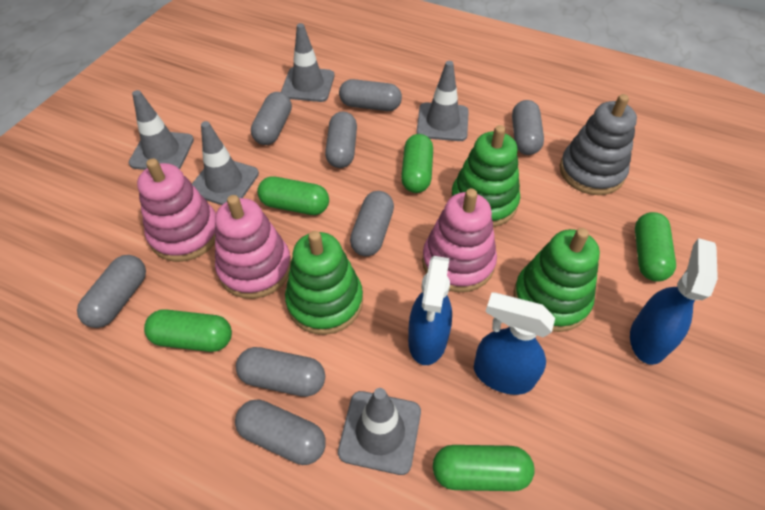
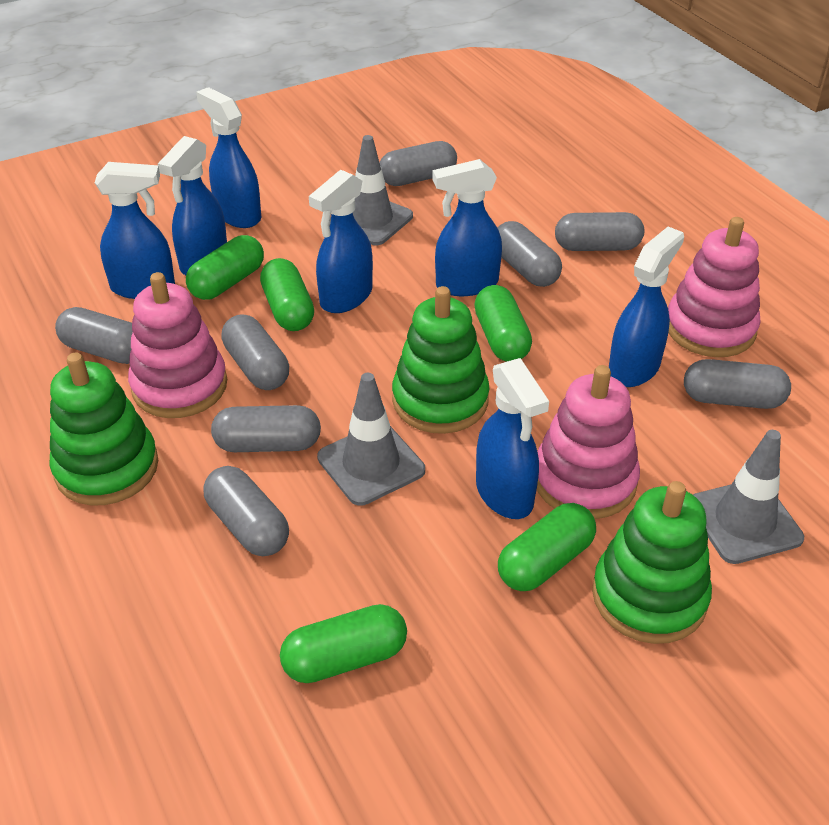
blue spray bottle: [408,256,452,365] [474,292,555,395] [630,238,718,365] = 3 -> [95,162,175,299] [158,136,227,275] [196,87,261,228] [309,170,373,313] [432,159,502,296] [476,358,549,519] [609,227,684,387] = 7
grey stacking toy: [560,94,637,195] = 1 -> none = 0
grey traffic cone: [128,90,194,170] [192,121,259,205] [281,23,334,102] [338,388,421,475] [416,61,469,141] = 5 -> [317,373,425,506] [329,135,413,245] [693,430,804,564] = 3

